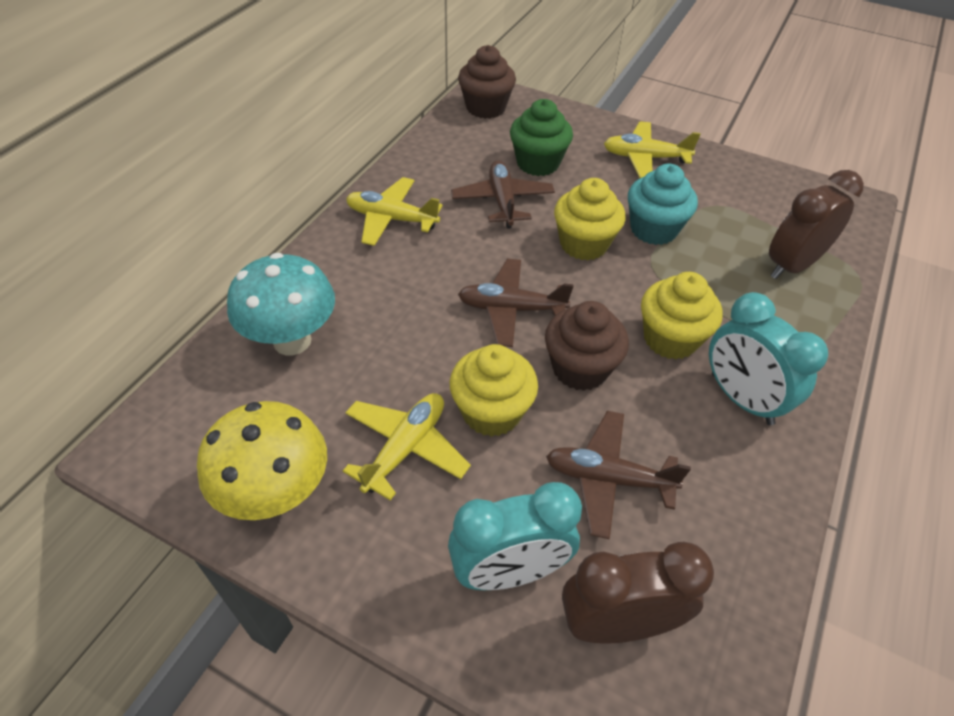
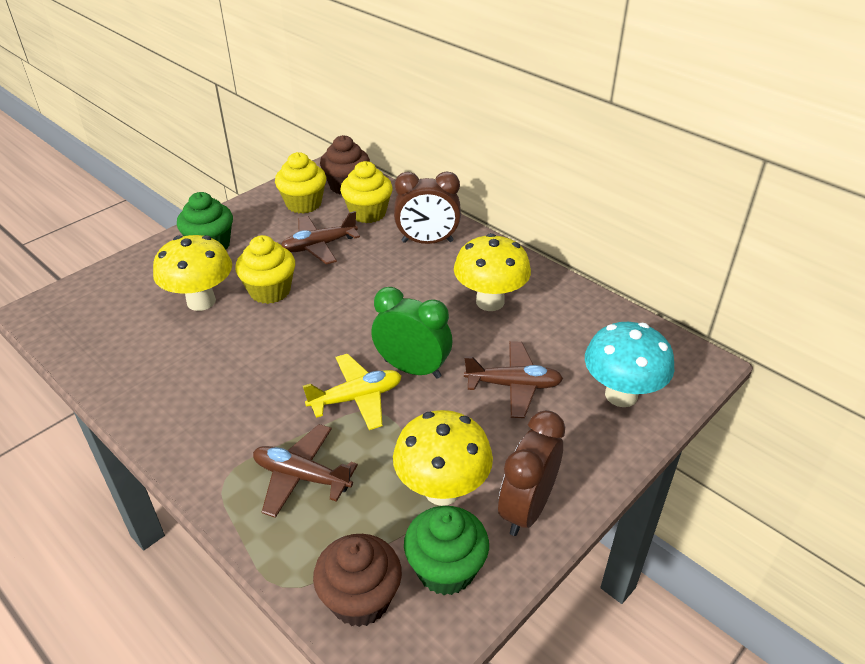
green clock: none = 0 -> [371,287,452,379] = 1
green cupcake: [510,99,573,176] = 1 -> [177,192,233,250] [404,506,489,595] = 2
turquoise clock: [448,482,582,590] [709,292,828,425] = 2 -> none = 0
turquoise cupcake: [628,164,698,245] = 1 -> none = 0
yellow mushroom: [197,401,327,520] = 1 -> [153,235,232,311] [393,410,493,506] [454,233,531,311] = 3
yellow plane: [343,393,471,500] [346,177,443,246] [604,121,701,178] = 3 -> [303,354,402,430] = 1

